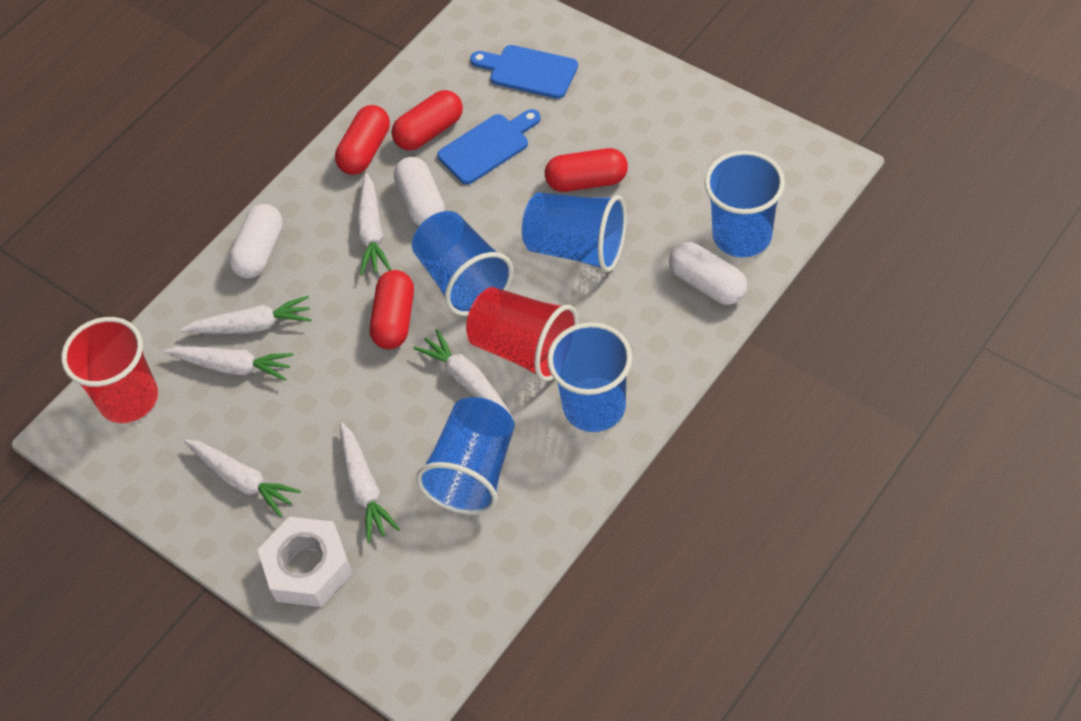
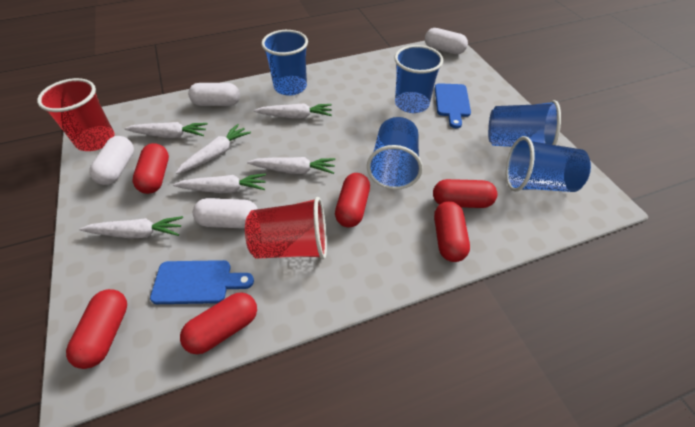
red capsule: [335,105,390,175] [370,270,414,349] [392,90,463,150] [545,148,628,192] = 4 -> [66,289,127,369] [132,143,169,194] [180,292,257,354] [335,173,370,228] [433,179,497,208] [434,201,470,262] = 6
white capsule: [229,204,283,279] [394,157,445,226] [669,242,747,305] = 3 -> [89,136,134,185] [188,83,240,106] [193,198,258,229] [425,28,468,54] = 4
white nut: [257,517,352,607] = 1 -> none = 0

